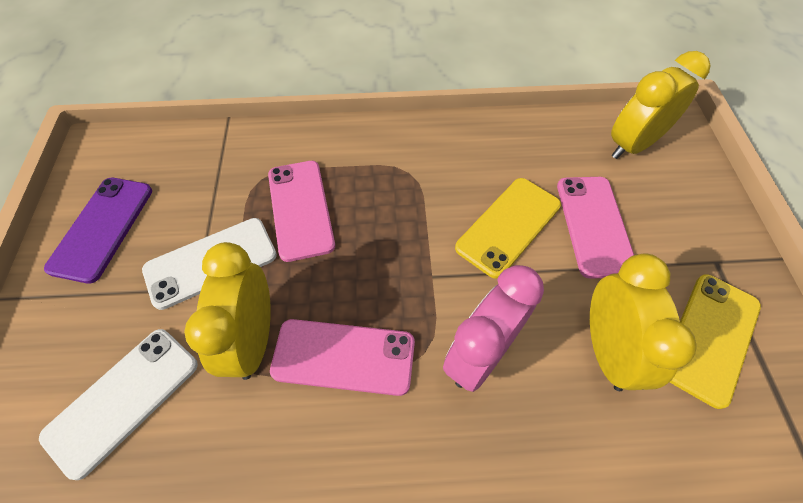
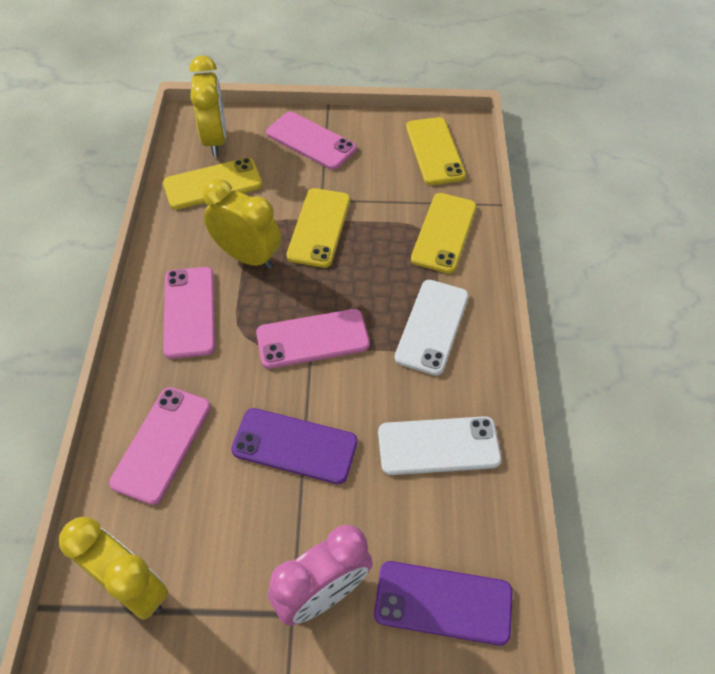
pink phone: [268,161,335,262] [270,319,415,396] [557,177,634,279] = 3 -> [109,387,211,505] [163,267,215,359] [256,309,370,369] [266,112,357,170] = 4
purple phone: [44,178,152,284] = 1 -> [231,408,358,484] [374,561,513,646] = 2
yellow phone: [455,178,561,279] [670,274,761,409] = 2 -> [163,158,262,209] [287,188,350,268] [406,117,466,185] [411,193,477,274] = 4

